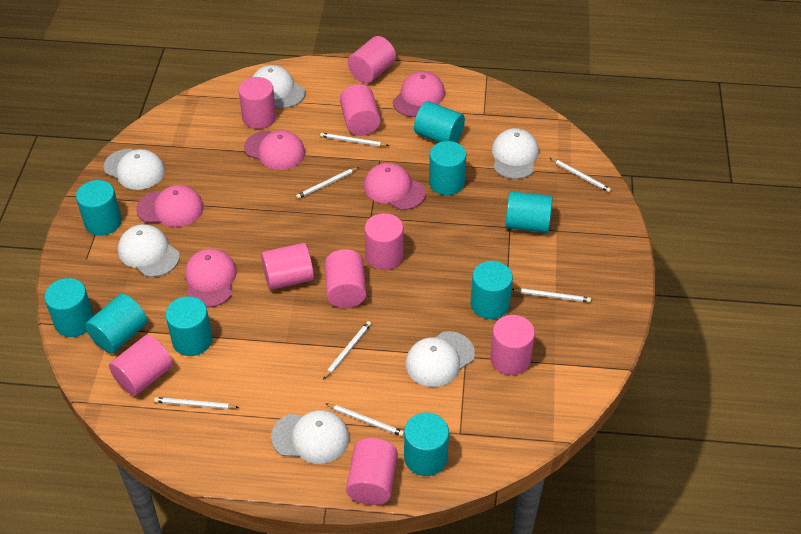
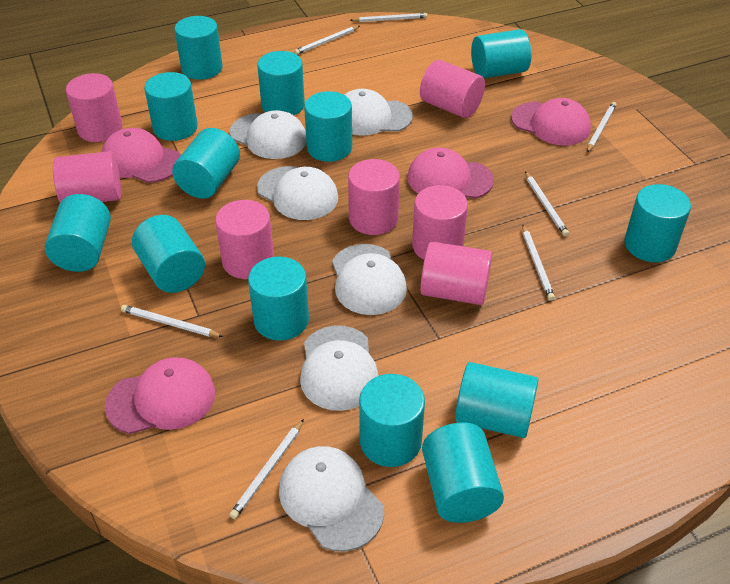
pink cap: [136,185,203,227] [185,248,237,308] [244,130,305,170] [364,163,426,210] [393,71,445,117] = 5 -> [101,128,181,183] [105,357,215,434] [407,148,494,198] [511,98,591,146] = 4
pink cylinder: [109,335,173,396] [238,77,276,129] [261,243,314,290] [325,249,366,308] [340,84,381,136] [346,438,398,505] [348,36,396,83] [365,213,403,270] [490,315,535,375] = 9 -> [53,151,121,202] [66,73,123,142] [215,200,274,279] [348,159,400,235] [412,185,468,260] [420,60,485,118] [420,241,492,305] = 7
turquoise cylinder: [44,278,94,337] [76,180,122,236] [85,294,147,353] [165,296,213,356] [404,413,449,476] [414,101,465,143] [429,141,466,195] [471,261,513,319] [505,191,552,233] = 9 -> [45,194,111,272] [132,215,205,293] [144,72,198,141] [172,128,240,199] [174,16,223,80] [248,257,309,341] [257,51,305,115] [304,91,352,162] [359,374,425,467] [422,423,504,523] [455,362,538,438] [471,29,532,79] [624,184,691,262] = 13

